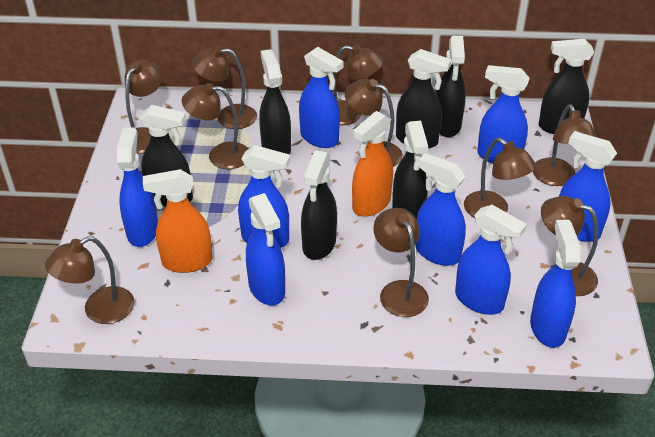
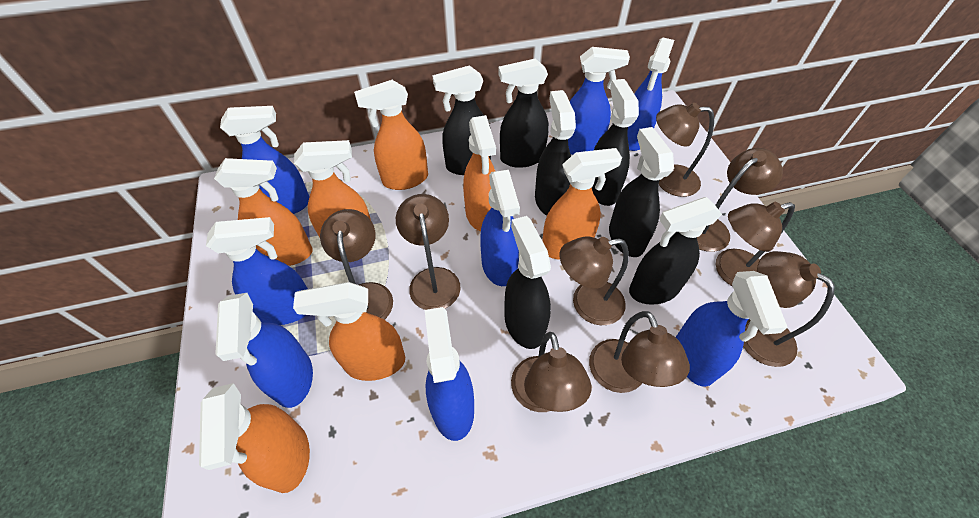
blue spray bottle: [117,128,158,247] [238,145,290,248] [246,193,285,305] [299,47,344,148] [415,153,466,266] [455,205,527,315] [477,65,530,164] [530,220,581,348] [559,131,617,242] = 9 -> [206,217,308,325] [215,293,313,408] [220,106,310,214] [425,307,474,441] [480,170,520,286] [568,47,630,155] [627,37,674,151] [676,271,788,387] = 8
brown lamp: [45,236,135,324] [125,60,163,154] [182,83,248,169] [192,46,257,129] [333,44,383,125] [345,79,403,167] [373,208,429,317] [464,138,536,218] [533,104,596,186] [541,196,598,296] = 10 -> [320,209,393,320] [396,194,461,310] [511,332,591,412] [560,236,629,325] [589,311,690,393] [656,103,714,197] [697,148,783,252] [716,202,795,286] [743,251,835,367] = 9
orange spray bottle: [143,169,212,273] [352,111,393,217] = 2 -> [199,383,310,493] [214,158,312,266] [293,282,405,381] [294,140,371,237] [354,80,428,190] [463,115,496,232] [542,148,622,260] = 7

